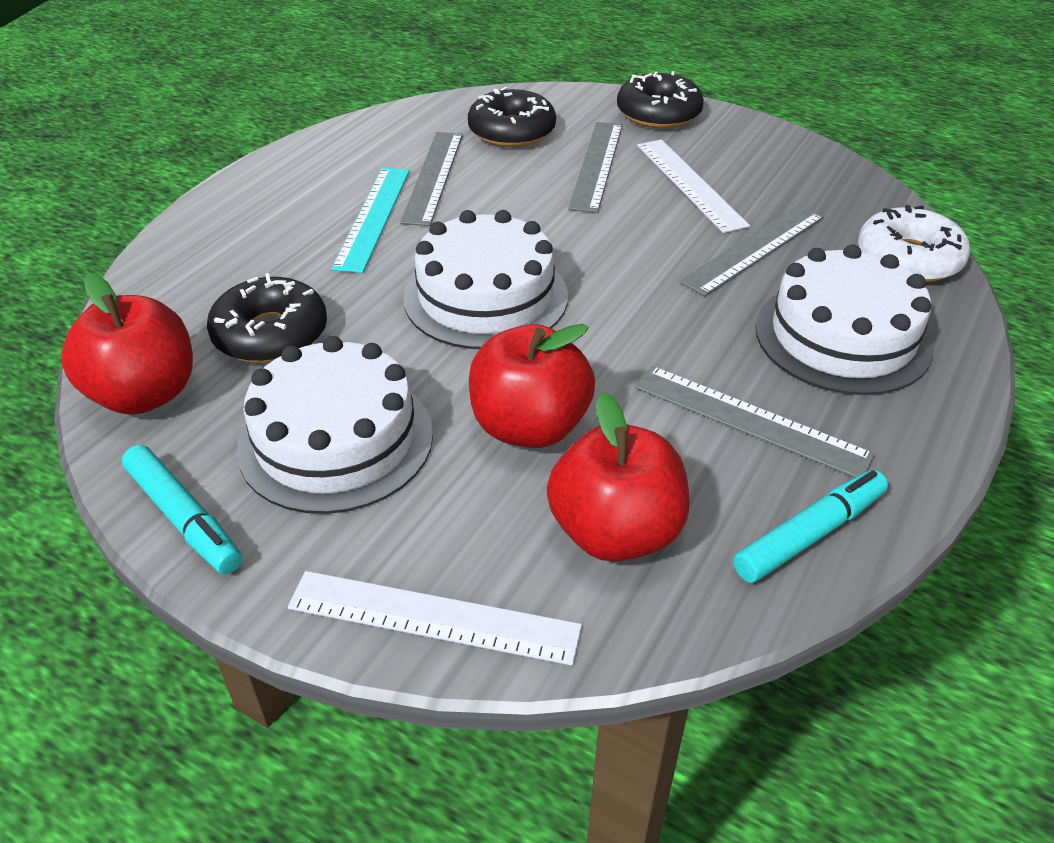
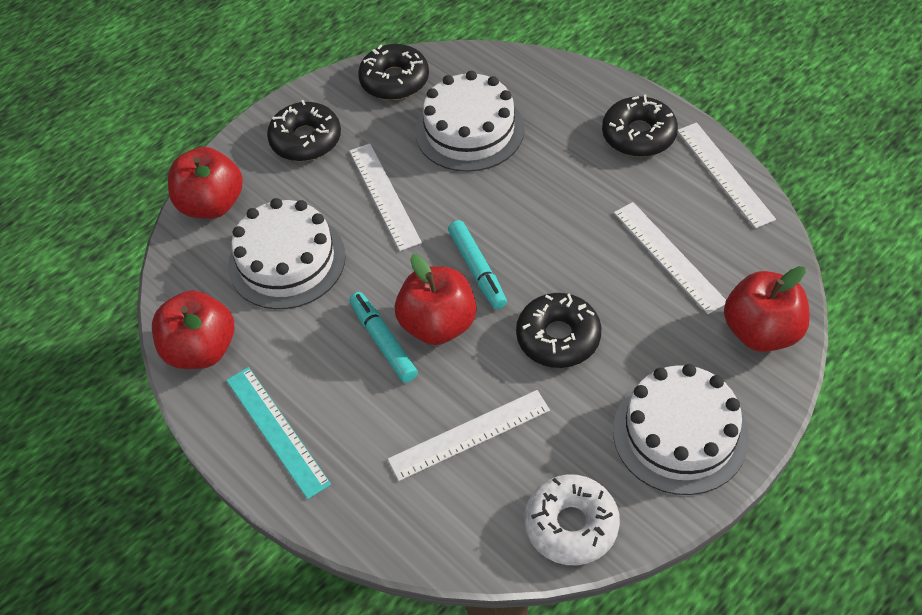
black donut: [207,273,327,363] [468,87,556,147] [617,71,704,129] = 3 -> [267,100,341,161] [358,44,429,100] [516,293,601,368] [602,95,678,157] = 4
grey ruler: [400,132,463,226] [568,122,622,213] [635,366,875,477] [679,205,824,296] = 4 -> none = 0
red apple: [61,272,193,415] [469,324,595,448] [547,392,689,562] = 3 -> [152,291,234,369] [168,147,243,219] [395,254,476,345] [724,266,810,352] = 4
white ruler: [288,571,582,666] [637,140,750,233] = 2 -> [349,144,422,251] [387,390,550,481] [614,202,726,314] [677,122,776,229] = 4

